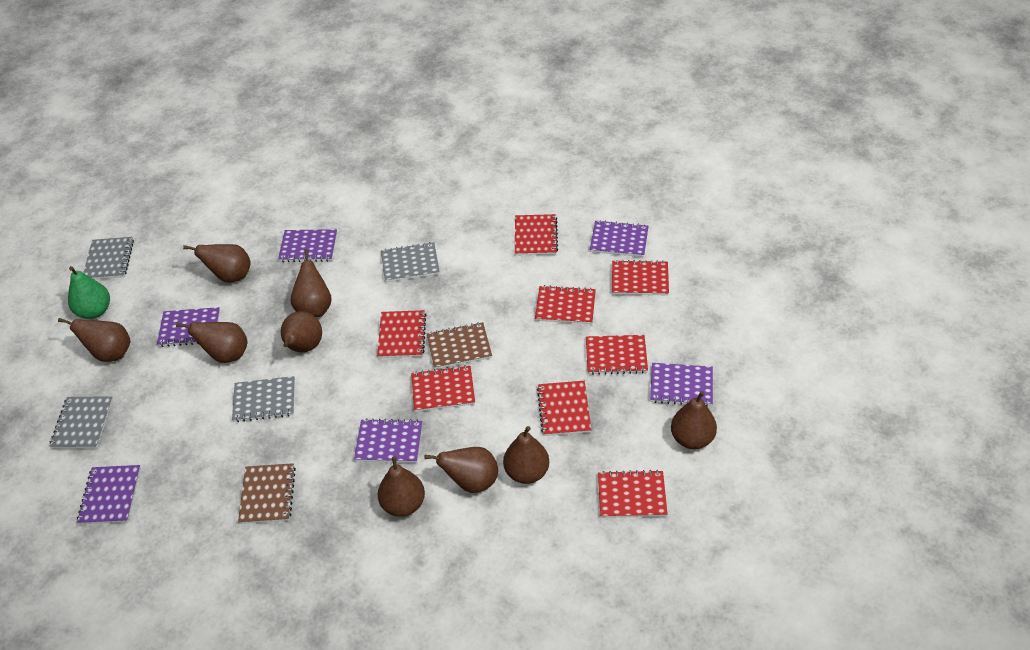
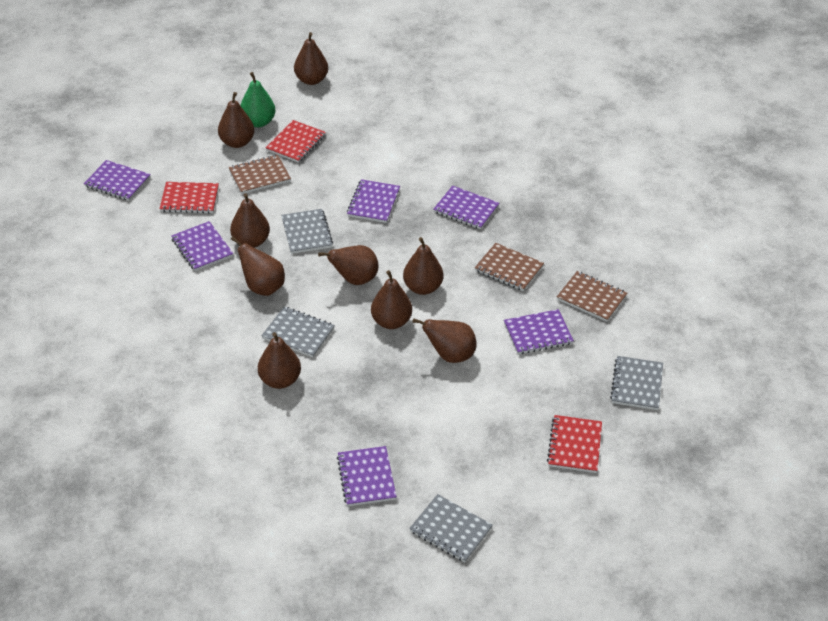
brown notebook: [238,463,296,524] [427,322,492,369] = 2 -> [229,155,291,194] [475,243,544,291] [557,271,627,322] = 3
red notebook: [377,310,426,358] [411,365,475,412] [515,214,558,256] [535,285,596,324] [537,381,591,436] [586,335,648,375] [598,470,668,518] [612,260,669,295] = 8 -> [160,182,219,214] [265,120,326,163] [547,415,602,473] = 3

